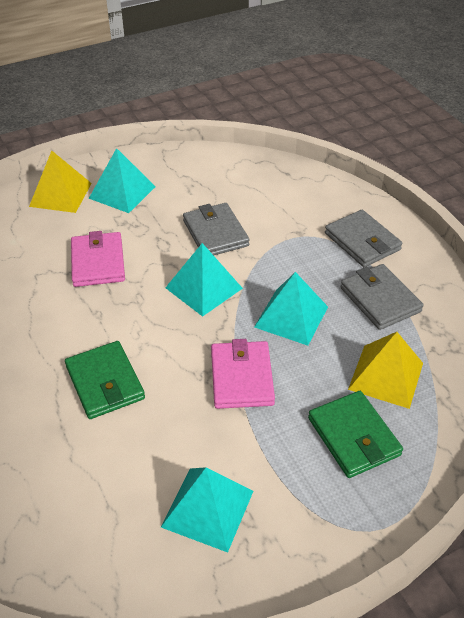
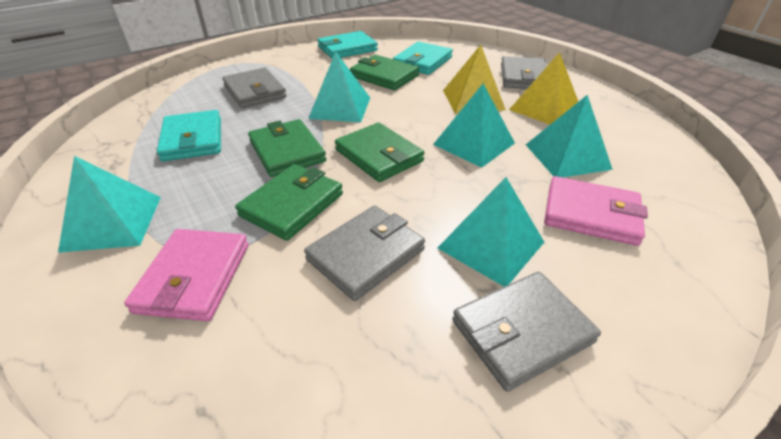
green wallet: [65,341,145,419] [308,391,403,478] = 2 -> [235,164,343,241] [248,119,326,177] [335,122,425,182] [350,55,419,90] = 4
grey wallet: [183,203,250,255] [325,210,402,267] [340,264,424,330] = 3 -> [222,68,287,108] [304,206,425,301] [452,272,601,392] [501,56,547,89] = 4
turquoise pyramid: [89,148,156,213] [161,467,253,553] [165,243,243,317] [254,272,328,346] = 4 -> [58,156,161,253] [308,52,370,123] [433,84,515,168] [438,177,544,287] [526,95,613,177] = 5
turquoise wallet: none = 0 -> [157,110,221,161] [318,31,378,59] [393,42,453,75] = 3

